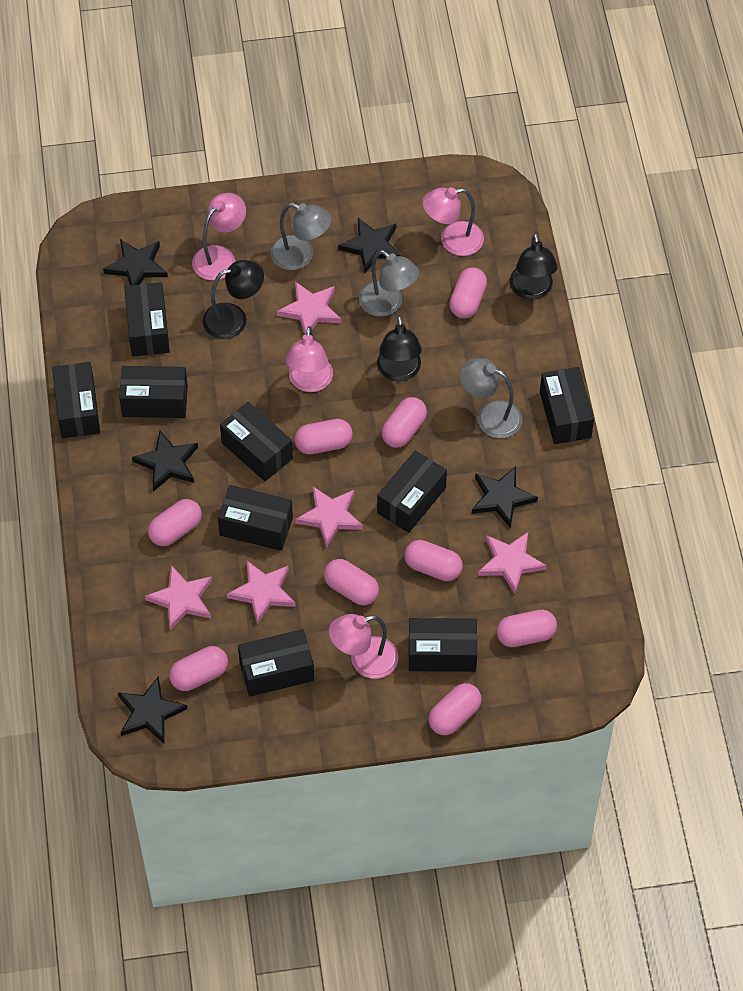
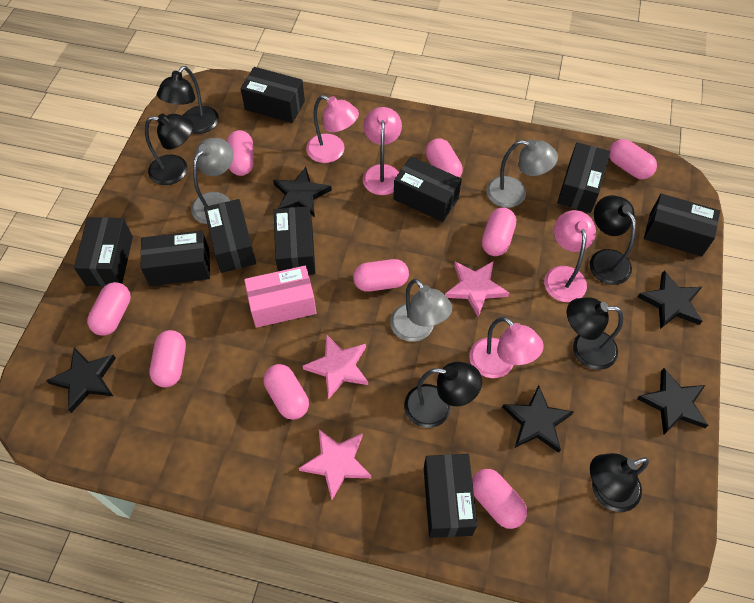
black lamp: [203,260,264,339] [377,315,422,381] [509,233,558,300] = 3 -> [145,113,193,185] [157,66,219,134] [404,362,482,428] [567,297,624,370] [590,195,636,285] [590,453,649,512] = 6
pink box: none = 0 -> [244,266,316,328] = 1
pink star: [145,565,212,630] [227,561,296,624] [277,282,341,335] [295,487,363,548] [478,532,547,594] = 5 -> [299,429,371,500] [303,334,368,399] [445,261,509,317] = 3

